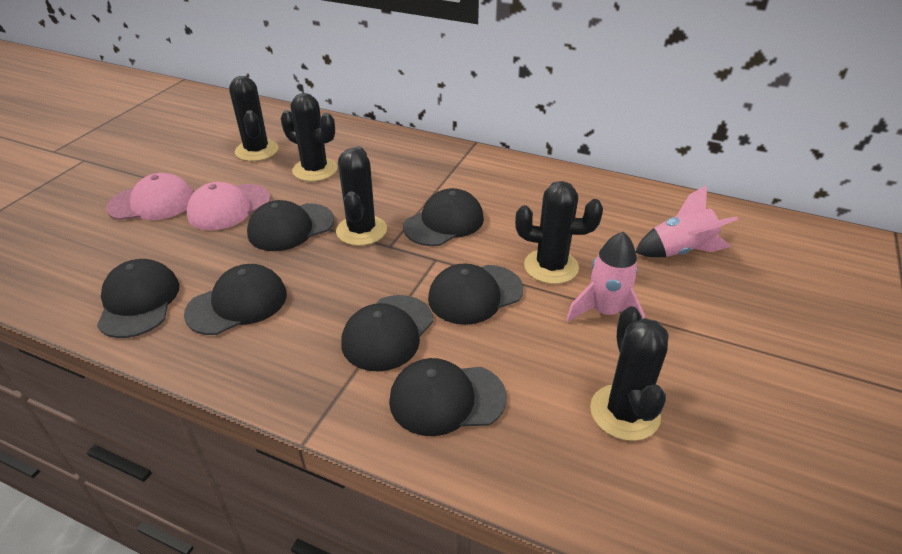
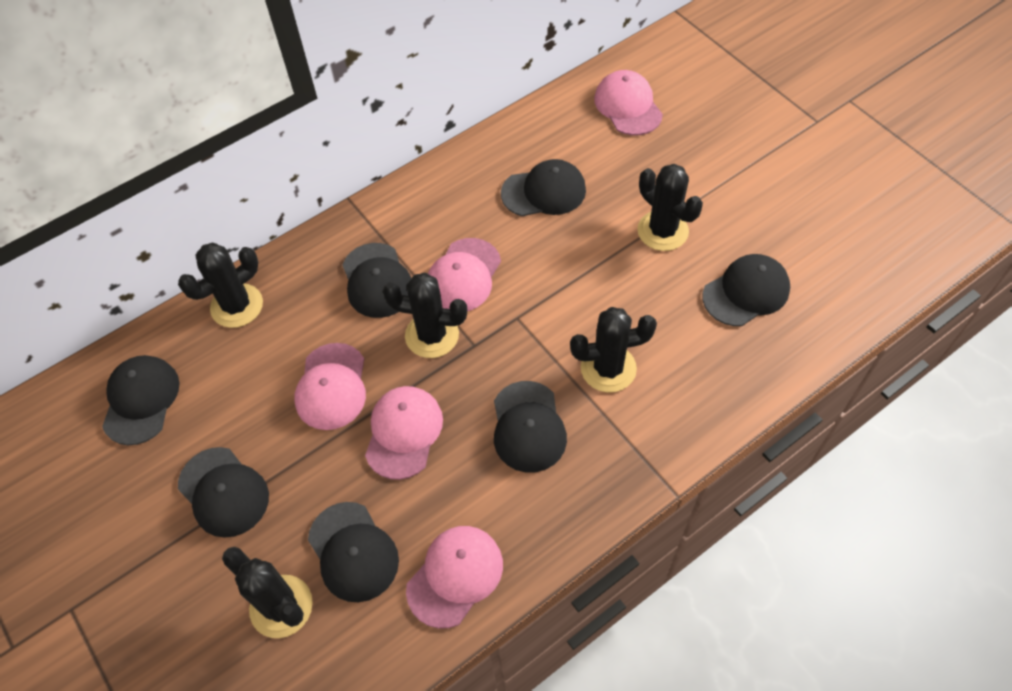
pink cap: [106,173,194,220] [186,182,271,230] = 2 -> [294,343,366,430] [365,386,443,480] [406,526,503,629] [428,238,501,311] [594,70,663,135] = 5
pink rocket: [566,232,645,322] [635,185,738,257] = 2 -> none = 0

